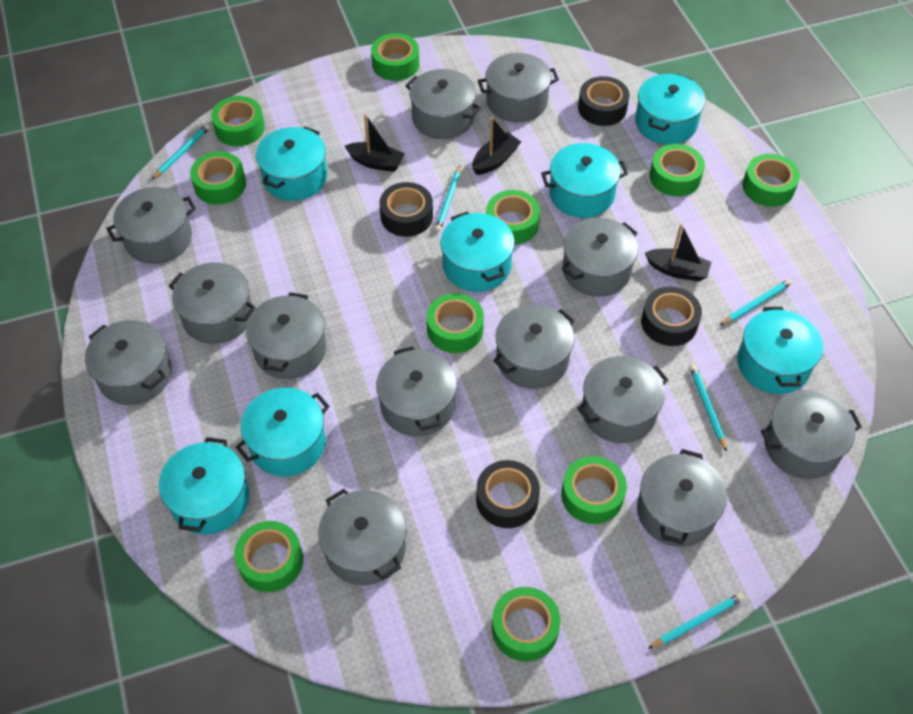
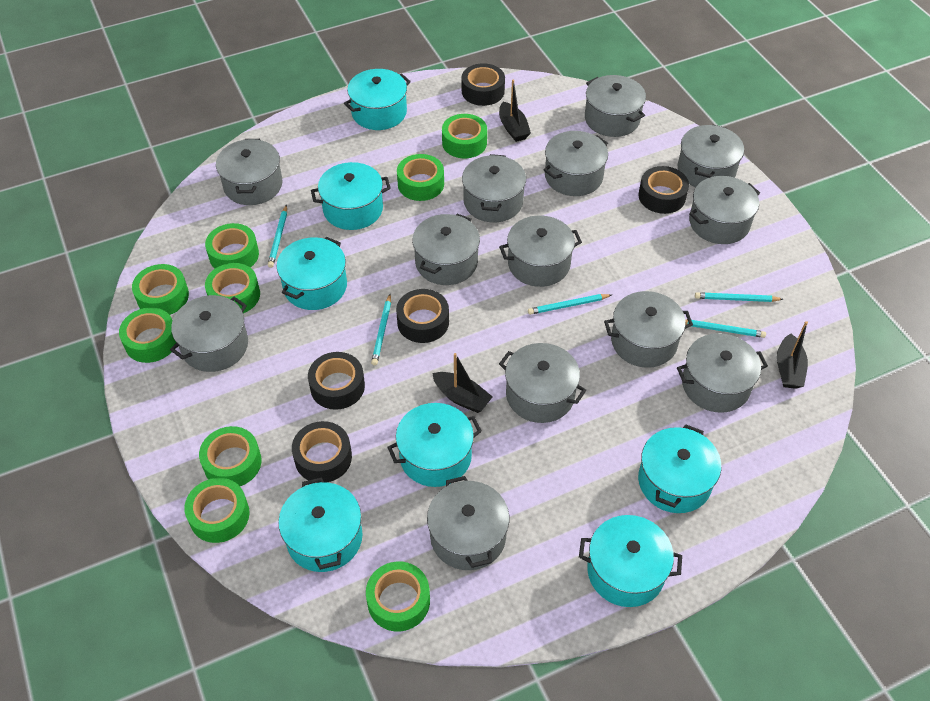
black tape: [379,182,433,237] [476,460,540,528] [578,76,630,126] [641,287,702,346] = 4 -> [292,421,352,483] [308,352,365,410] [396,289,449,343] [462,63,505,106] [639,166,689,214] = 5
green tape: [190,151,246,205] [211,96,265,146] [234,521,303,592] [371,33,419,81] [427,293,484,353] [486,190,540,245] [492,587,561,662] [561,456,627,524] [650,144,705,197] [742,154,800,207] = 10 -> [119,307,176,363] [132,264,189,315] [184,478,250,543] [199,426,262,486] [205,223,259,269] [205,263,260,313] [366,562,430,631] [397,154,444,201] [442,114,487,158] = 9

